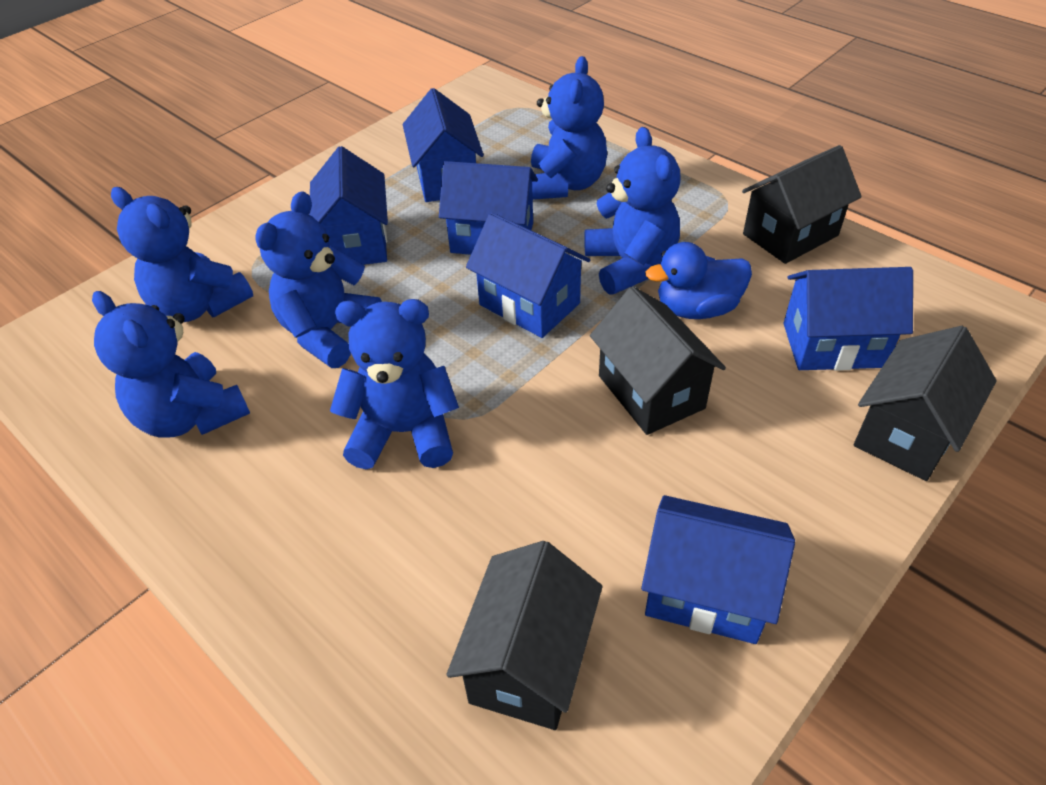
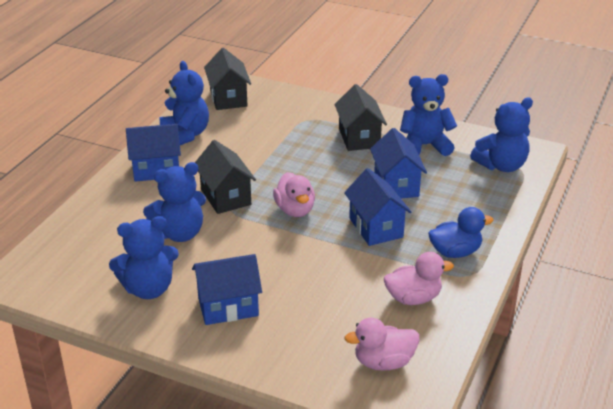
black house: [446,541,602,730] [590,286,726,435] [742,145,862,264] [854,326,996,481] = 4 -> [195,140,256,214] [204,48,251,110] [334,84,387,151] = 3
blue house: [309,146,388,265] [403,88,484,202] [439,161,538,255] [466,212,590,338] [641,495,795,644] [783,267,913,371] = 6 -> [126,124,181,182] [192,254,262,325] [344,168,411,246] [370,128,427,198] = 4
blue teddy bear: [92,291,250,437] [111,187,253,322] [255,191,382,368] [330,299,459,469] [531,56,607,200] [584,127,681,295] = 6 -> [109,216,179,299] [143,162,206,242] [160,61,209,145] [400,74,457,156] [470,97,533,172] = 5
pink duck: none = 0 -> [273,172,315,217] [344,318,419,371] [384,252,454,305] = 3

